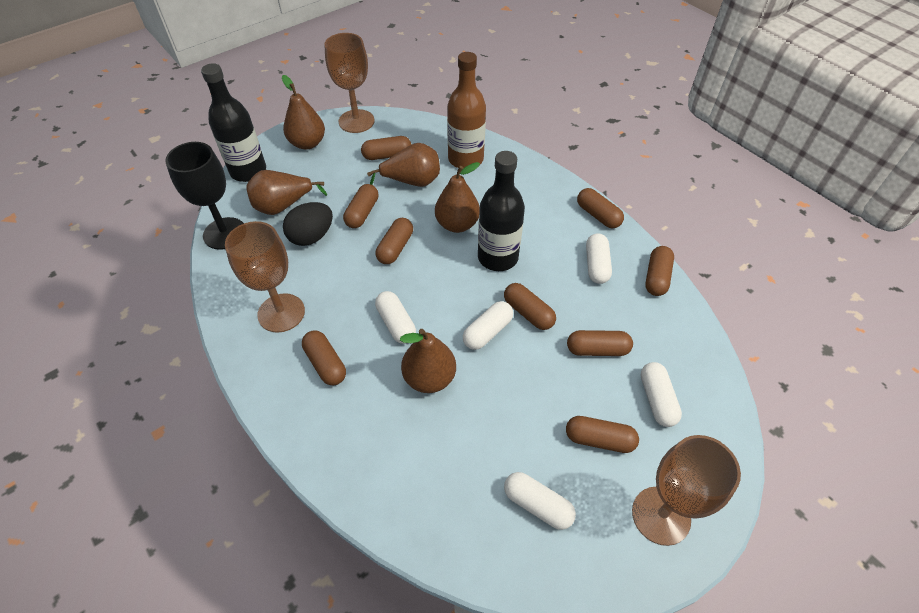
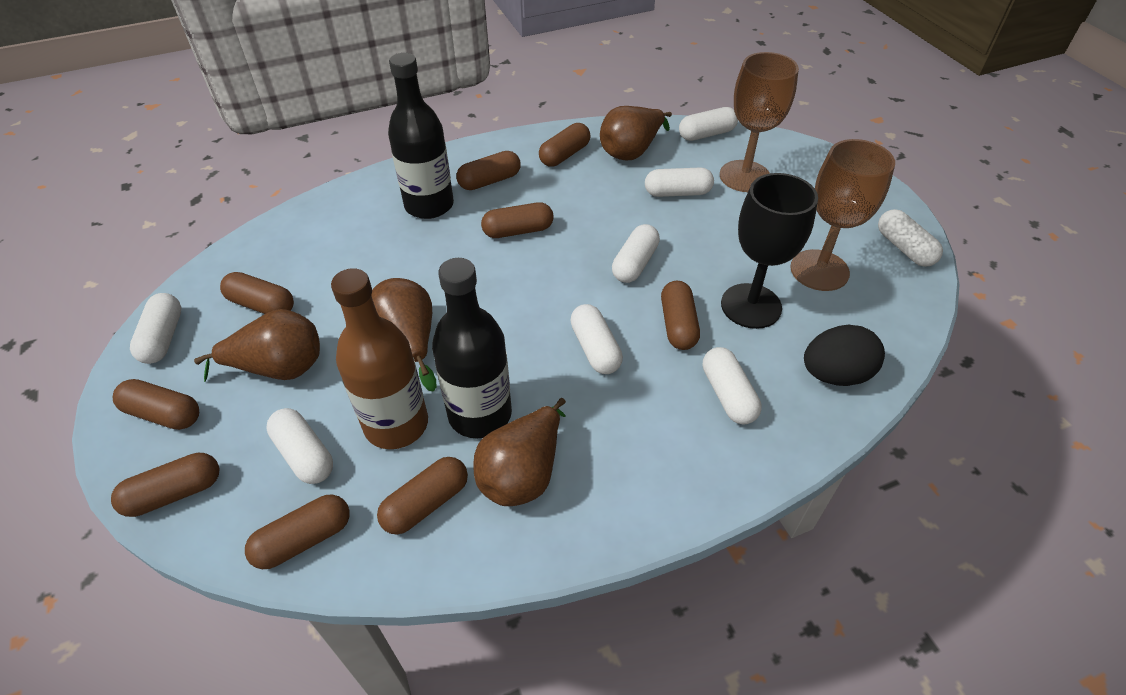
brown goblet: [225,221,305,333] [324,33,375,133] [632,435,741,546] = 3 -> [720,52,799,192] [790,139,895,291] = 2
brown pear: [246,170,327,215] [282,75,325,150] [367,143,440,187] [400,329,456,393] [435,162,480,233] = 5 -> [194,309,320,382] [371,278,436,392] [473,398,566,506] [600,106,672,161] = 4
white capsule: [375,291,416,344] [463,301,513,350] [504,472,576,530] [586,233,612,284] [641,362,682,427] = 5 -> [130,293,182,364] [266,408,333,484] [570,304,623,374] [612,224,660,283] [645,167,714,197] [679,107,738,141] [703,347,762,424] [878,209,943,267] = 8

